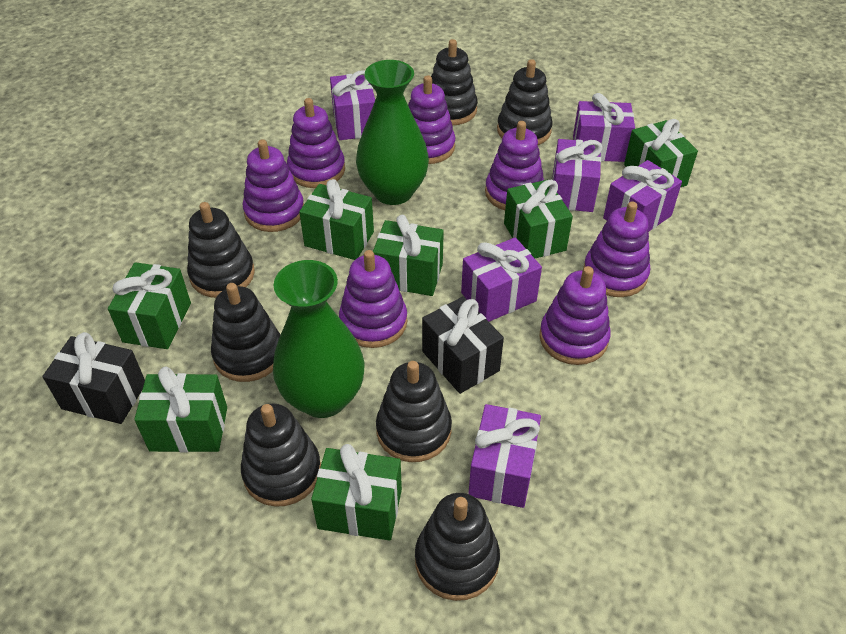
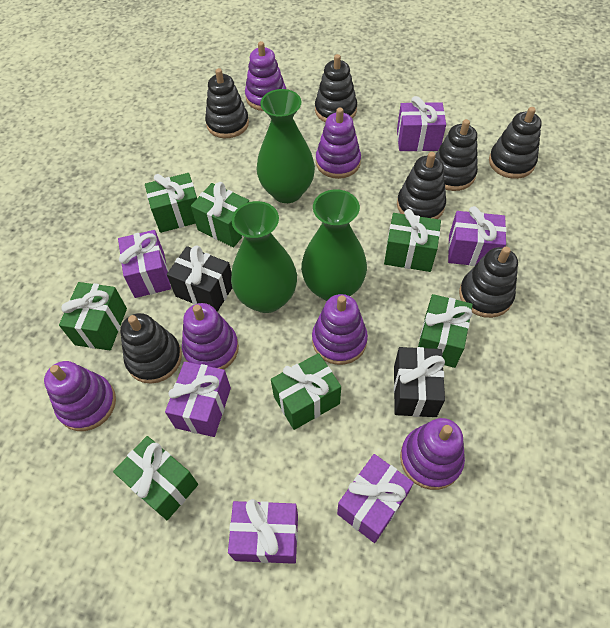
green vase: [273,260,365,418] [356,60,429,205] = 2 -> [231,201,297,313] [256,89,315,203] [301,189,367,301] = 3
purple stacking toy: [243,139,304,232] [287,98,345,188] [339,250,407,348] [408,75,455,164] [485,121,544,210] [539,266,611,365] [583,202,650,297] = 7 -> [44,361,116,431] [182,303,239,369] [245,41,286,111] [312,294,368,365] [316,107,361,179] [400,418,465,490] = 6

